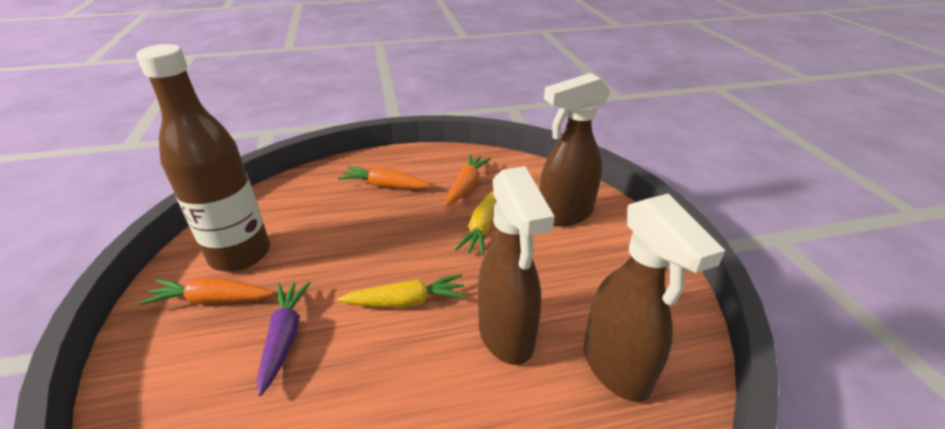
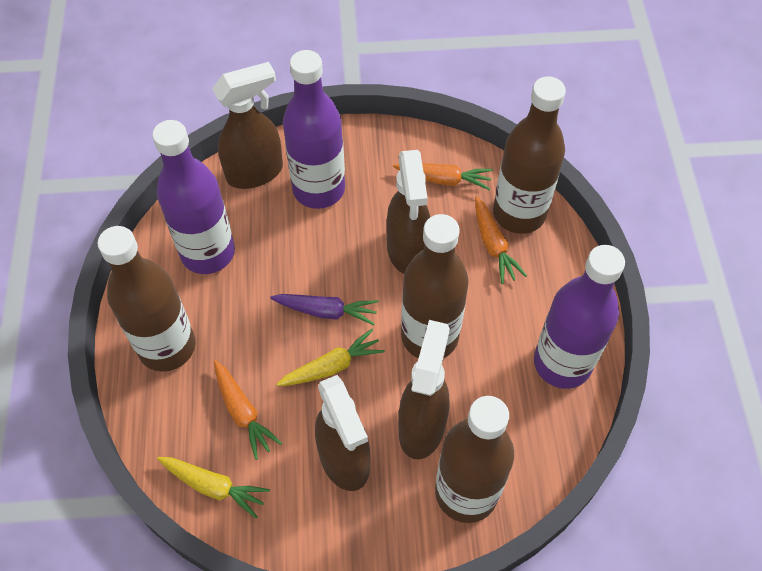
brown bottle: [136,44,270,272] = 1 -> [98,226,195,372] [401,214,469,358] [435,396,514,523] [493,76,566,234] = 4
brown spray bottle: [478,166,555,365] [539,73,610,226] [584,193,725,402] = 3 -> [212,62,283,189] [315,375,370,491] [386,150,430,274] [398,320,450,459] = 4
purple bottle: none = 0 -> [152,120,235,274] [283,50,345,209] [534,245,625,389] = 3

